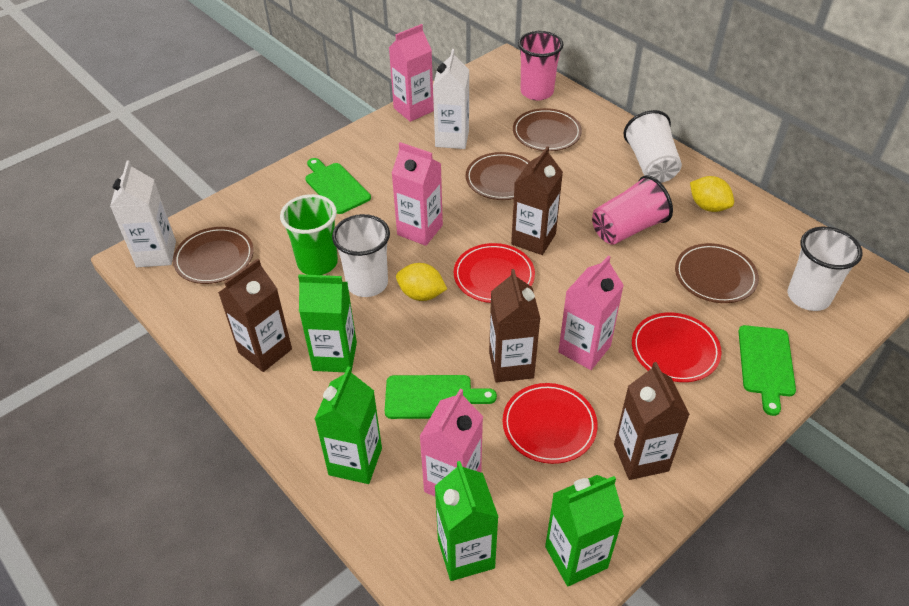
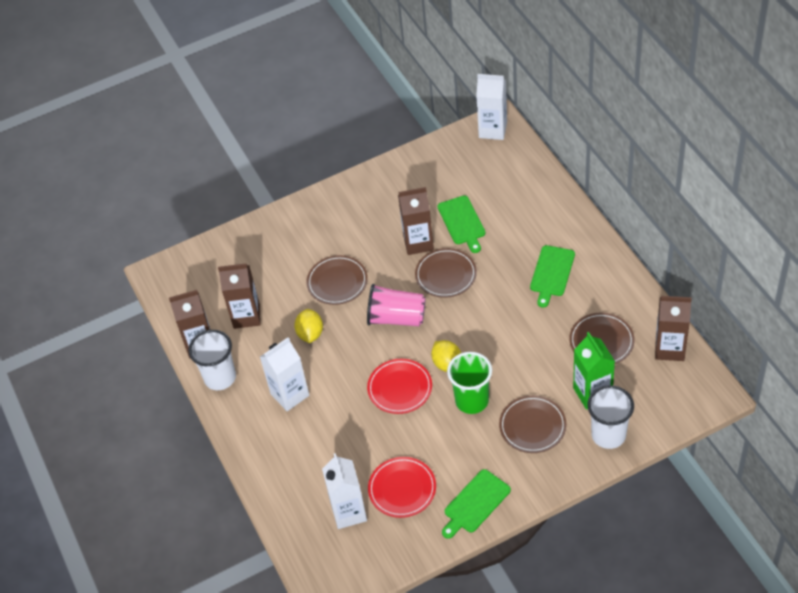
green carton: [298,274,357,372] [315,366,382,484] [435,461,498,581] [545,475,624,586] = 4 -> [573,332,615,410] = 1
pink carton: [389,24,434,122] [392,142,443,246] [419,389,483,496] [558,256,624,370] = 4 -> none = 0
pink cup: [518,31,563,101] [592,175,673,245] = 2 -> [367,284,426,326] = 1
red plate: [454,243,535,303] [503,383,598,464] [632,312,722,382] = 3 -> [367,359,432,414] [368,457,436,518] = 2
white carton: [110,160,176,267] [433,49,469,149] = 2 -> [260,337,309,411] [322,453,367,529] [476,74,507,140] = 3
white cup: [332,214,390,297] [624,110,682,183] [788,227,863,311] = 3 -> [188,330,236,390] [587,385,634,449] = 2

